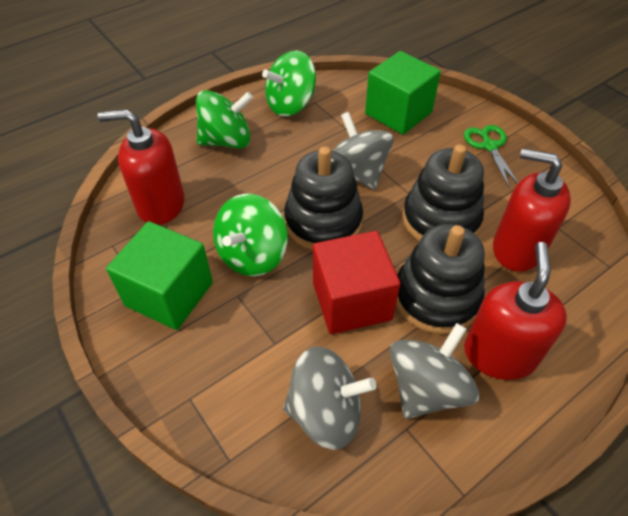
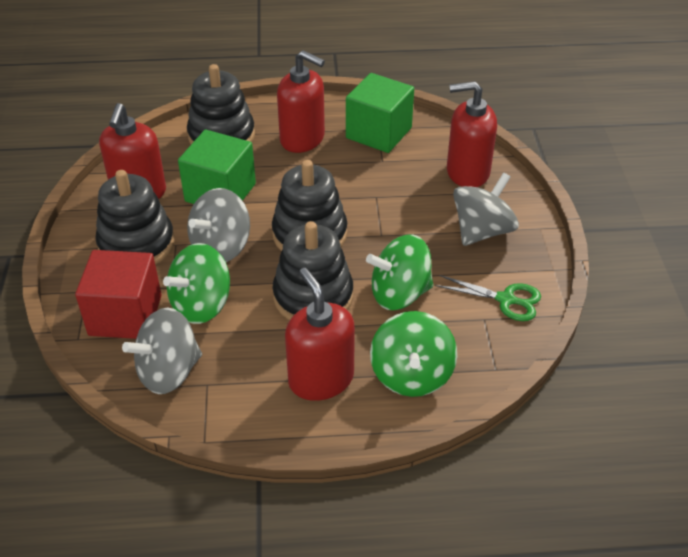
black stacking toy: [284,146,363,250] [396,224,485,334] [402,144,484,241] = 3 -> [95,170,175,265] [187,64,255,144] [272,160,347,251] [273,221,353,320] = 4
red soap dispenser: [98,109,185,225] [464,242,567,380] [493,148,571,272] = 3 -> [99,103,166,199] [277,50,325,153] [285,268,355,401] [447,81,497,187] = 4

